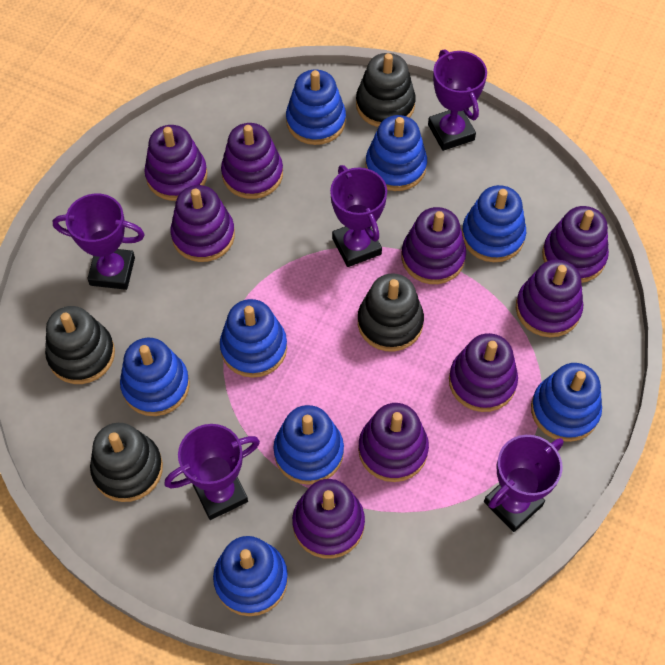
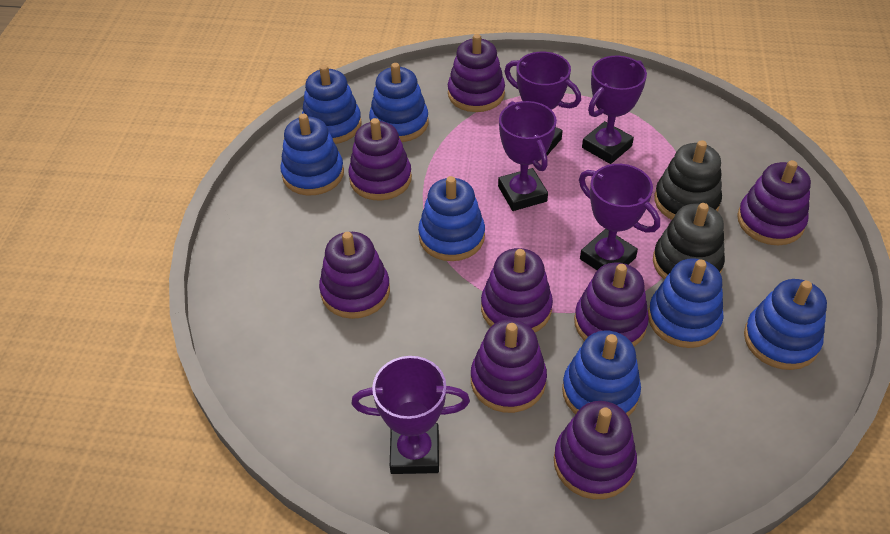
black stacking toy: [45,306,115,384] [90,423,163,502] [356,53,416,127] [358,274,424,352] = 4 -> [653,203,725,280] [654,140,722,220] = 2
blue stacking toy: [120,338,190,416] [213,536,288,616] [220,299,287,378] [273,405,344,485] [286,70,346,145] [366,115,427,191] [462,185,526,262] [531,363,602,442] = 8 -> [280,114,344,195] [302,65,362,144] [369,63,428,142] [418,176,485,261] [562,331,641,417] [648,258,724,348] [744,279,827,370] = 7
purple stacking toy: [144,125,207,201] [170,185,235,262] [221,123,283,199] [292,479,365,559] [358,403,429,482] [401,207,466,284] [449,333,518,412] [516,259,583,337] [542,206,609,283] = 9 -> [319,232,390,319] [348,118,412,201] [448,34,505,112] [471,320,547,413] [481,248,553,332] [554,401,637,499] [574,262,649,347] [737,160,811,245] = 8

